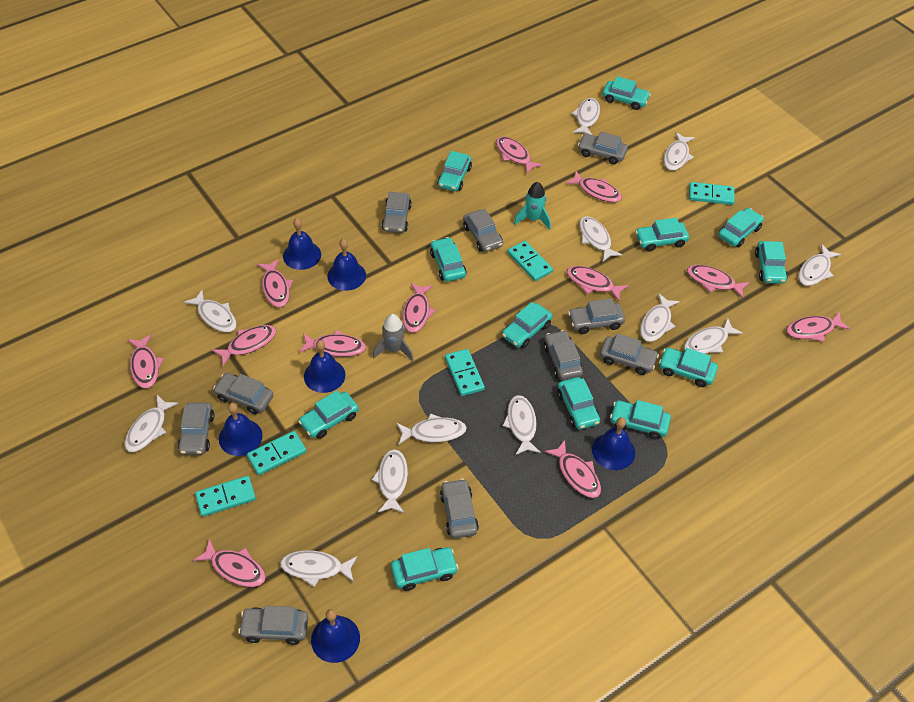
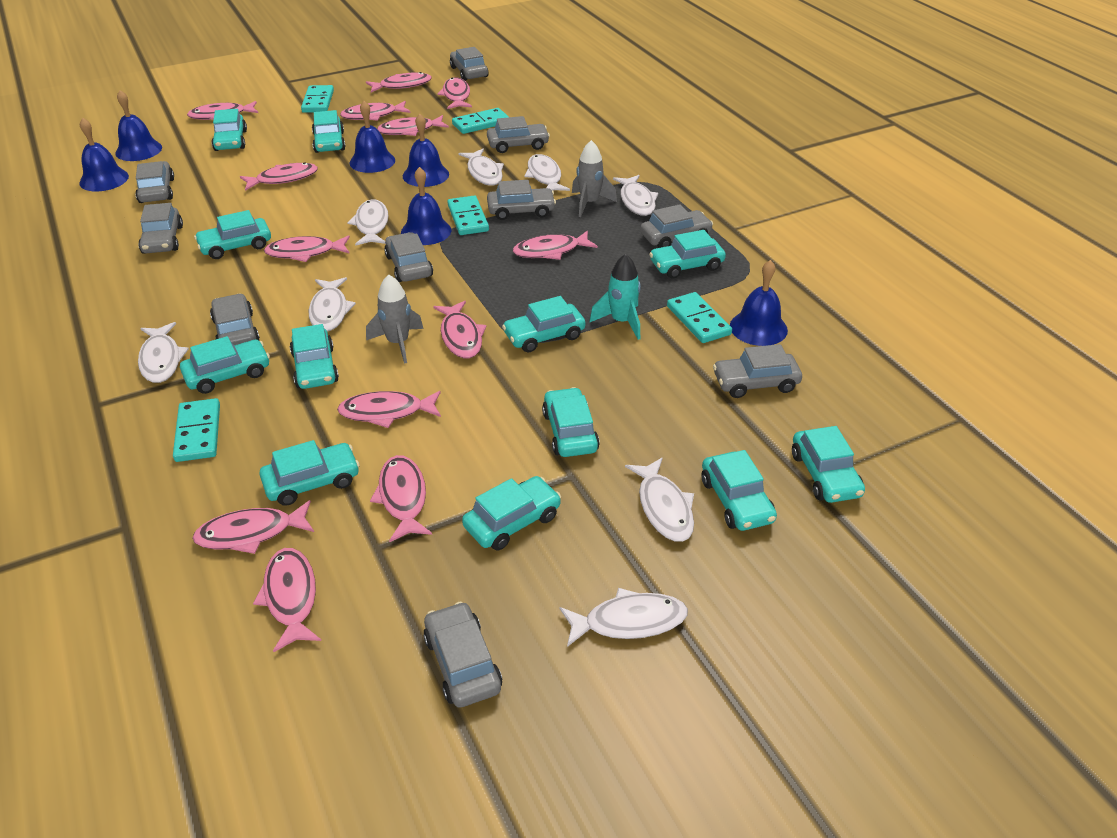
grey rocket: [373,314,414,361] = 1 -> [366,275,424,364] [572,140,617,217] = 2
pink fish: [127,334,164,389] [193,539,266,587] [212,325,276,366] [257,259,293,307] [299,330,366,357] [402,283,436,333] [496,136,543,174] [544,440,601,498] [565,171,622,202] [566,266,628,301] [687,265,750,298] [786,312,850,342] = 12 -> [187,101,258,120] [192,500,314,554] [240,162,318,191] [253,548,321,652] [264,235,350,262] [337,391,441,428] [340,101,411,121] [366,72,432,93] [370,455,432,542] [377,115,449,136] [433,301,487,358] [437,77,472,109] [513,231,598,260] = 13
white fish: [124,395,178,452] [184,290,237,332] [280,550,357,587] [372,449,408,513] [397,413,467,445] [502,395,541,455] [571,98,600,135] [579,216,622,262] [640,293,680,342] [664,132,695,171] [684,318,743,354] [798,244,841,286] = 12 -> [138,322,189,383] [309,277,356,332] [347,199,389,246] [458,149,504,186] [524,154,570,191] [560,588,688,647] [613,175,658,216] [625,458,694,542] = 8

